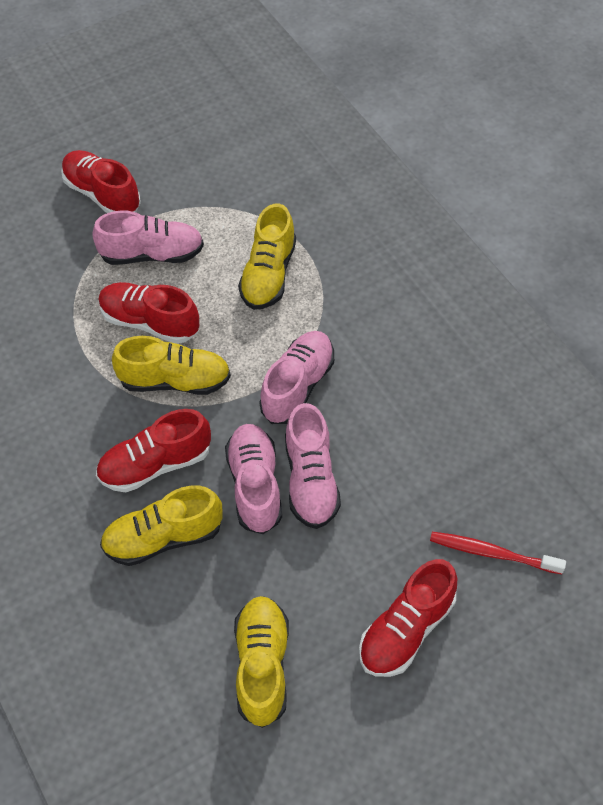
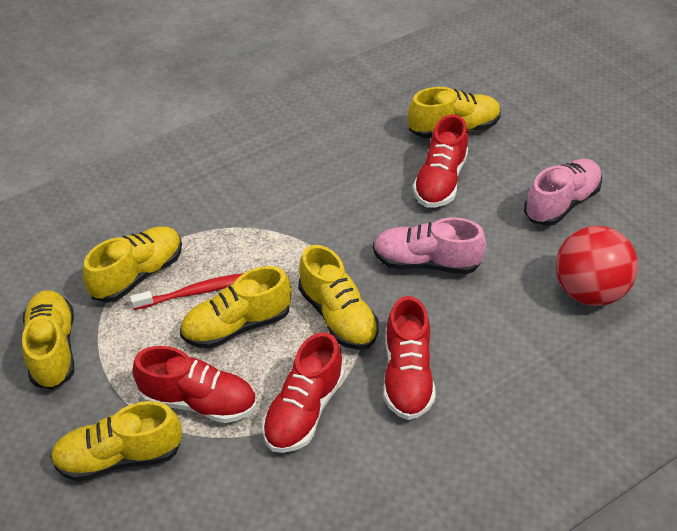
pink shoe: [92,211,204,265] [225,424,282,534] [259,331,334,424] [285,403,341,529] = 4 -> [373,217,487,274] [524,159,602,226] = 2
red ball: none = 0 -> [555,226,638,306] = 1
yellow shoe: [100,486,223,566] [112,336,231,395] [234,596,289,728] [238,204,296,310] = 4 -> [22,290,74,390] [50,401,182,481] [83,226,182,302] [180,266,291,349] [298,245,379,350] [408,87,501,139] = 6

